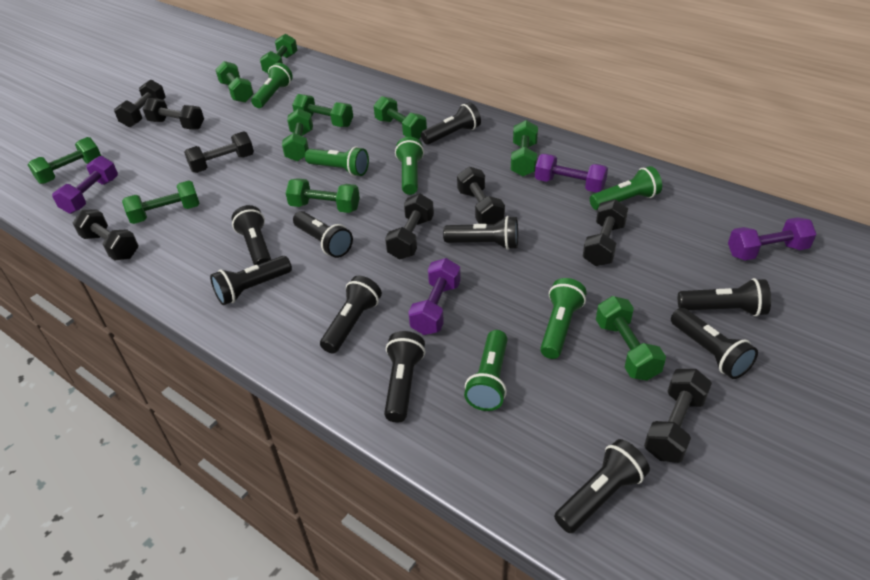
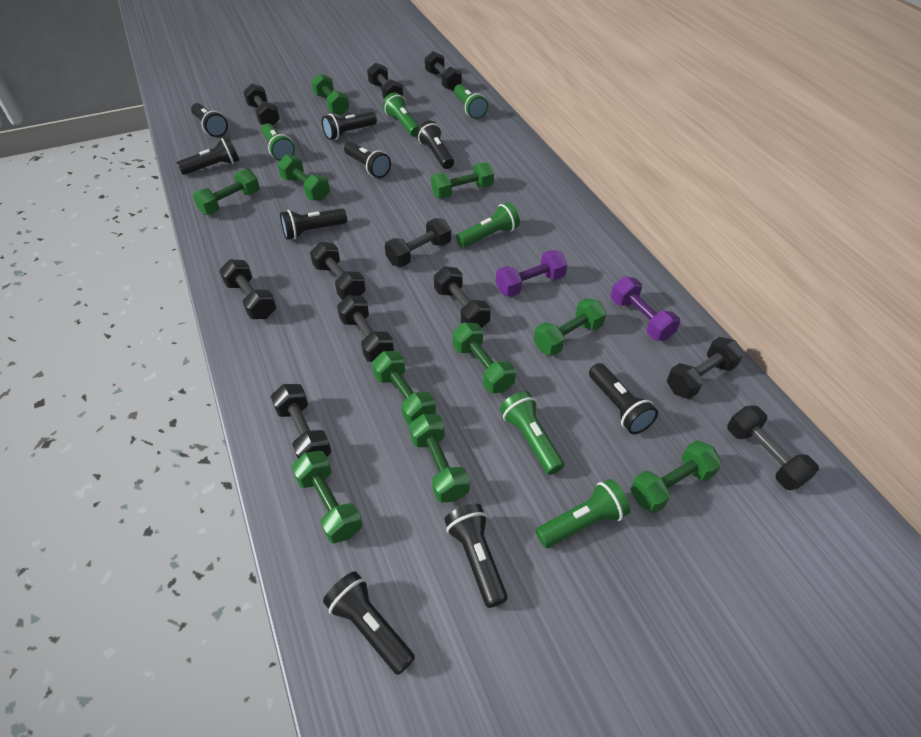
black dumbbell: [73,209,139,261] [114,80,165,127] [143,98,204,130] [184,131,254,173] [385,193,434,260] [457,167,505,224] [583,199,628,266] [644,369,712,463] = 8 -> [219,259,276,319] [243,83,280,125] [271,384,332,459] [310,242,366,300] [337,295,394,362] [367,62,403,99] [385,218,451,267] [425,51,462,91] [434,266,491,328] [667,337,743,399] [727,405,819,490] = 11
black flashlight: [210,256,292,305] [231,205,271,265] [293,211,353,258] [320,276,382,354] [384,331,425,423] [421,102,481,145] [443,216,518,250] [554,439,650,533] [671,308,758,379] [678,278,771,317] = 10 -> [177,137,240,175] [191,103,228,137] [280,208,347,240] [322,112,377,140] [323,571,415,675] [344,142,391,178] [417,121,454,169] [444,504,508,608] [589,363,658,434] = 9
purple dumbbell: [52,156,118,214] [408,258,461,335] [535,154,608,193] [728,217,817,260] = 4 -> [496,250,568,297] [611,277,680,341] = 2

